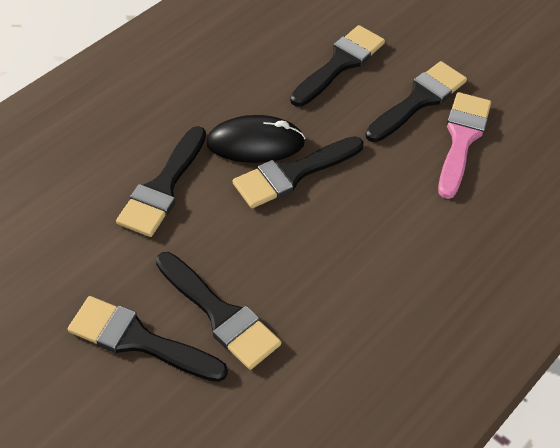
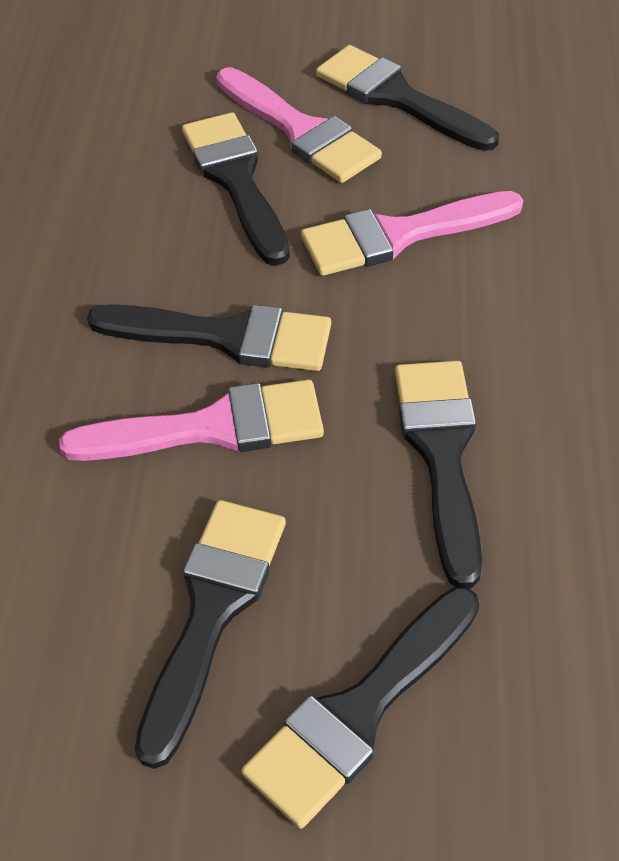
black mouse: [206,115,305,163] = 1 -> none = 0
pink brush: [438,92,491,199] = 1 -> [59,380,324,461] [216,67,382,183] [301,191,523,276] = 3

